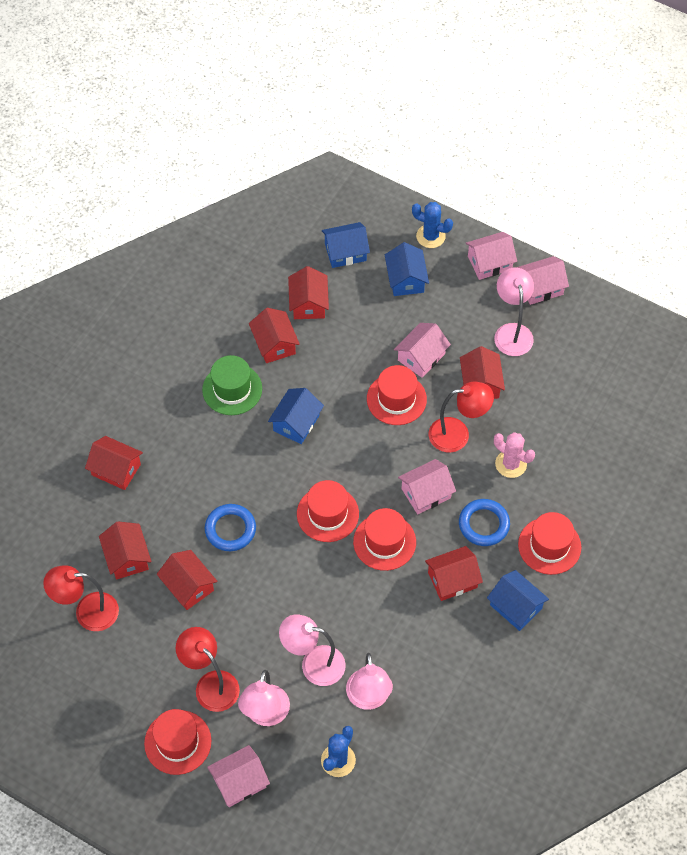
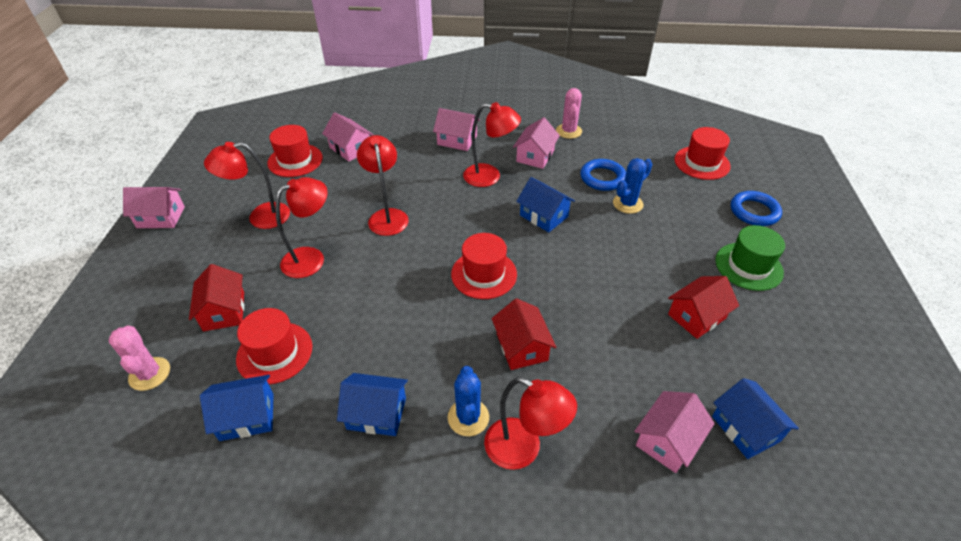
pink cactus: [494,432,535,478] = 1 -> [108,326,170,391] [556,88,582,139] = 2
pink lamp: [238,670,290,726] [279,614,346,686] [346,653,393,710] [494,268,534,356] = 4 -> none = 0
red hat: [144,709,211,775] [297,480,359,542] [353,508,416,571] [367,365,427,425] [518,512,581,575] = 5 -> [236,308,313,384] [267,125,323,177] [451,233,517,299] [674,127,731,180] = 4
red house: [85,436,143,490] [99,521,152,580] [157,550,218,610] [249,308,300,363] [288,266,329,319] [425,546,483,601] [460,346,505,399] = 7 -> [189,264,244,331] [492,298,556,370] [668,276,739,339] = 3
red lamp: [43,565,119,631] [175,627,240,712] [429,382,494,452] = 3 -> [204,142,290,229] [275,177,328,278] [357,135,409,236] [463,102,521,187] [484,377,577,470] = 5

